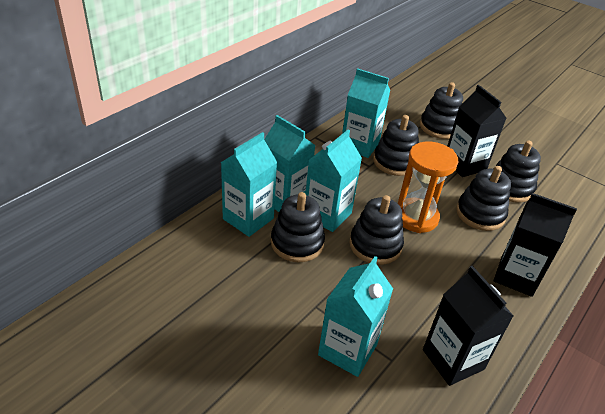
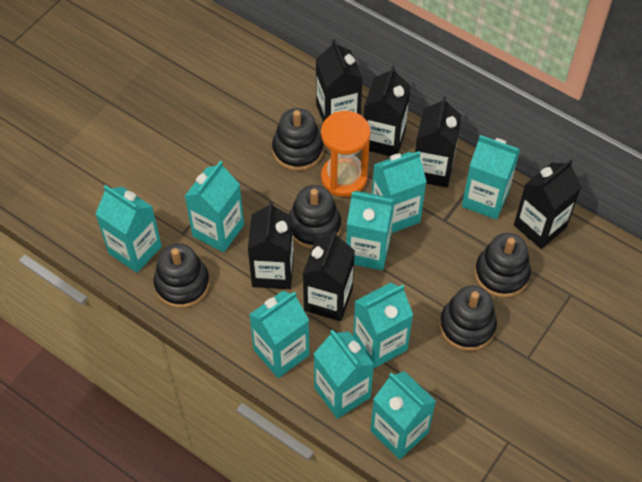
black carton: [423,266,514,386] [447,85,507,177] [494,193,577,297] = 3 -> [248,201,294,289] [303,231,355,321] [316,39,363,122] [364,65,410,156] [415,96,462,188] [514,159,581,249] = 6
black stacking toy: [271,192,325,262] [350,195,404,265] [373,115,419,176] [420,82,463,139] [456,166,511,231] [493,141,541,203] = 6 -> [153,243,210,308] [272,108,324,171] [289,185,341,249] [440,286,497,351] [475,233,531,298] = 5
turquoise carton: [221,132,277,237] [264,115,316,212] [305,130,362,232] [318,256,393,377] [342,68,390,158] = 5 -> [95,185,162,273] [185,161,244,253] [249,291,309,378] [314,330,374,419] [346,191,395,270] [353,282,413,368] [370,371,436,459] [372,151,427,233] [462,135,520,219] = 9

